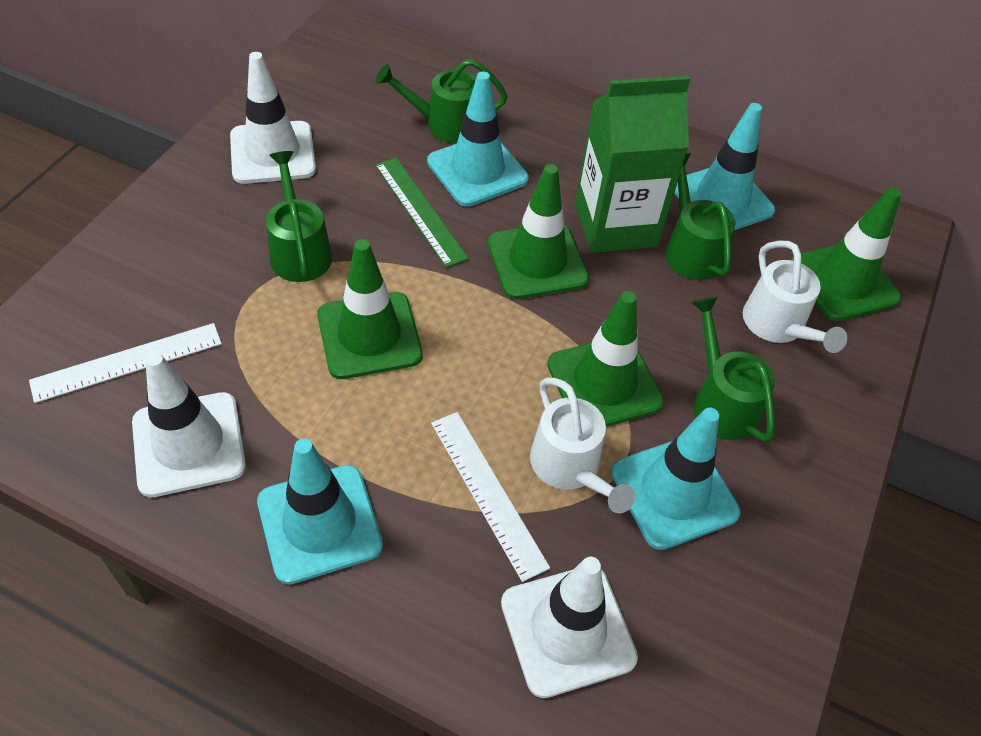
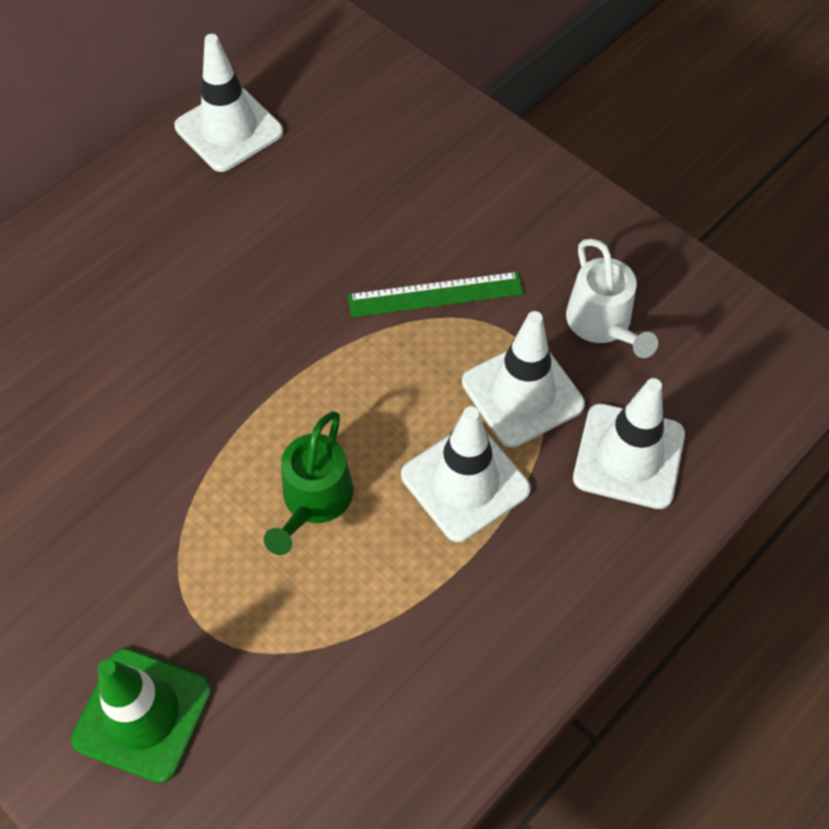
green carton: [575,76,690,253] = 1 -> none = 0
green traffic cone: [317,239,423,379] [488,164,589,299] [547,291,664,427] [791,188,901,321] = 4 -> [71,648,212,783] = 1
green watering can: [266,151,332,282] [376,59,508,143] [665,153,736,280] [691,296,775,442] = 4 -> [264,411,353,555] = 1
turquoise traffic cone: [257,439,383,585] [427,72,529,207] [611,408,741,550] [674,103,775,230] = 4 -> none = 0
white ruler: [29,323,222,403] [431,412,550,582] = 2 -> none = 0
white traffic cone: [132,352,246,497] [230,52,316,184] [501,557,638,698] = 3 -> [174,34,283,172] [401,406,531,542] [462,311,585,447] [573,378,685,509] = 4
white watering can: [530,378,635,513] [743,241,847,353] = 2 -> [566,239,658,358] = 1

